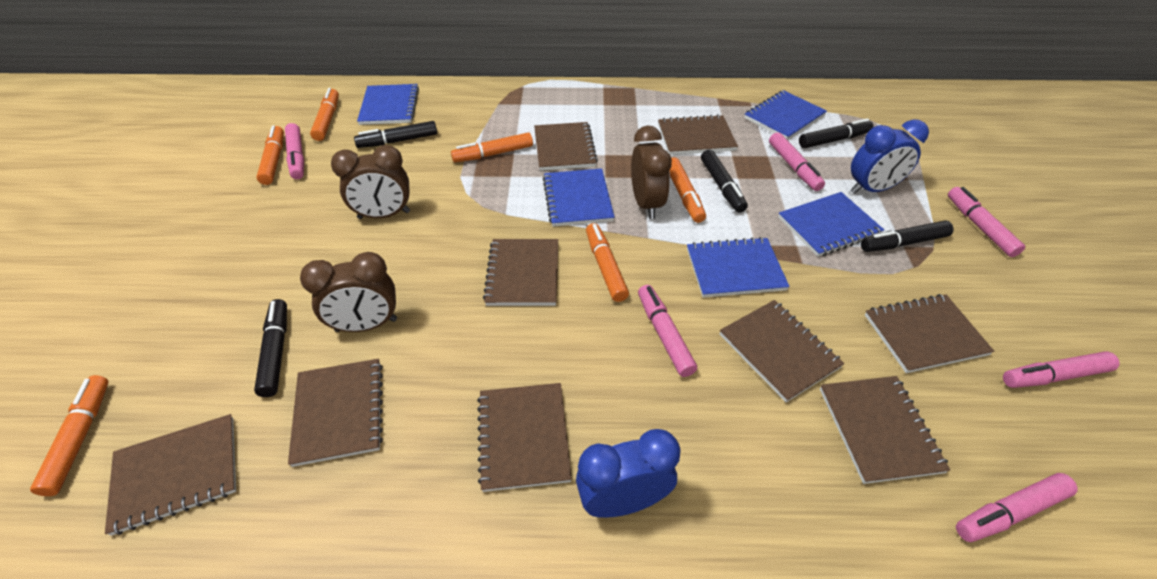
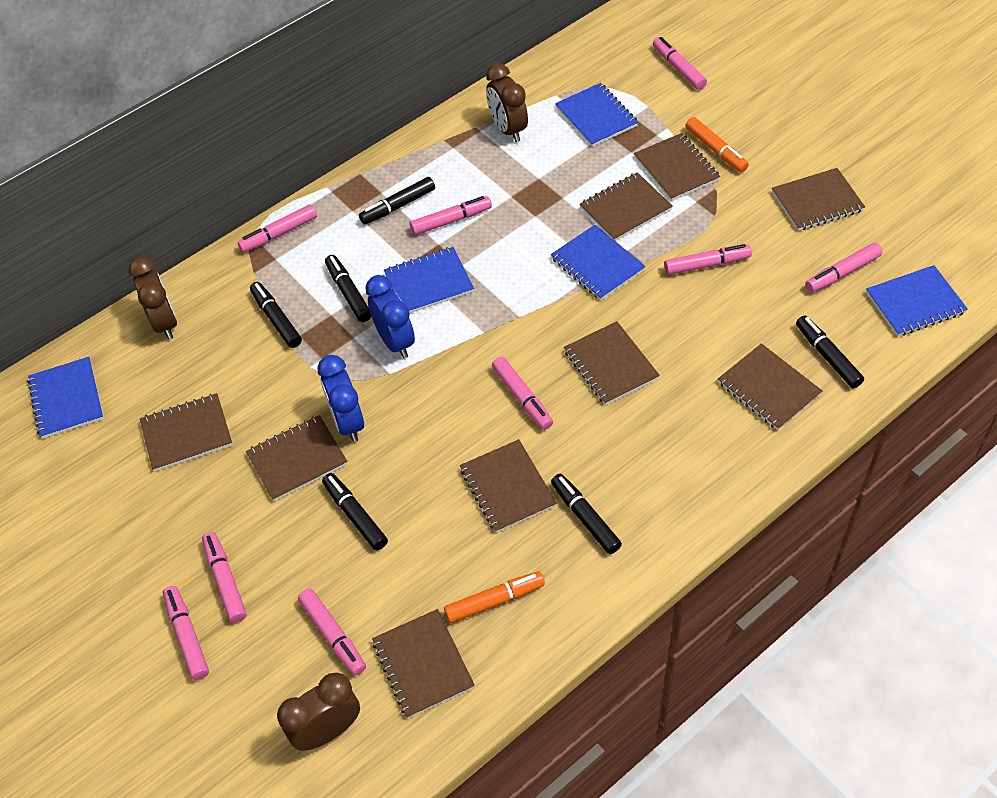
black marker: [254,299,287,397] [354,121,437,148] [701,150,748,213] [799,118,874,148] [861,220,953,252] = 5 -> [250,282,302,348] [322,473,388,550] [325,255,371,322] [359,177,435,225] [551,474,622,554] [796,316,864,388] = 6
orange marker: [30,375,108,496] [257,125,284,185] [310,88,339,141] [451,132,533,162] [586,223,629,302] [670,157,706,223] = 6 -> [444,571,545,623] [685,117,749,172] = 2
pink marker: [285,123,304,179] [638,285,697,377] [769,132,825,191] [948,187,1025,257] [956,473,1078,542] [1003,351,1120,388] = 6 -> [163,586,209,680] [202,532,246,623] [237,204,317,253] [298,589,366,675] [410,196,492,235] [492,357,553,430] [653,37,707,90] [664,244,752,275] [805,243,883,293] = 9

